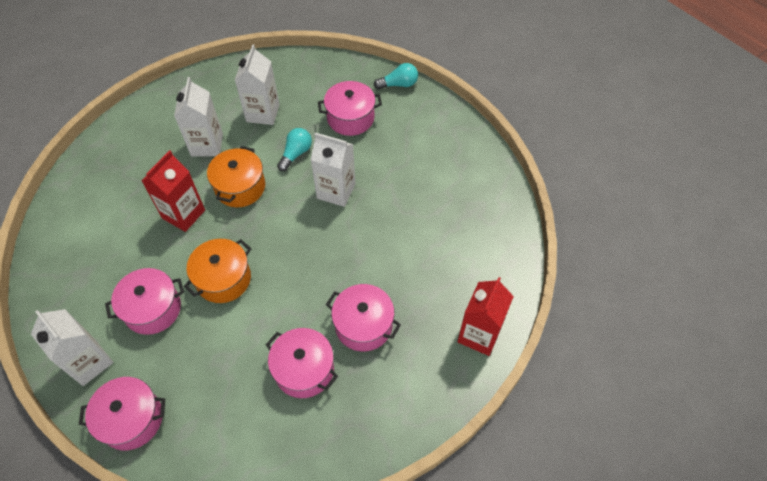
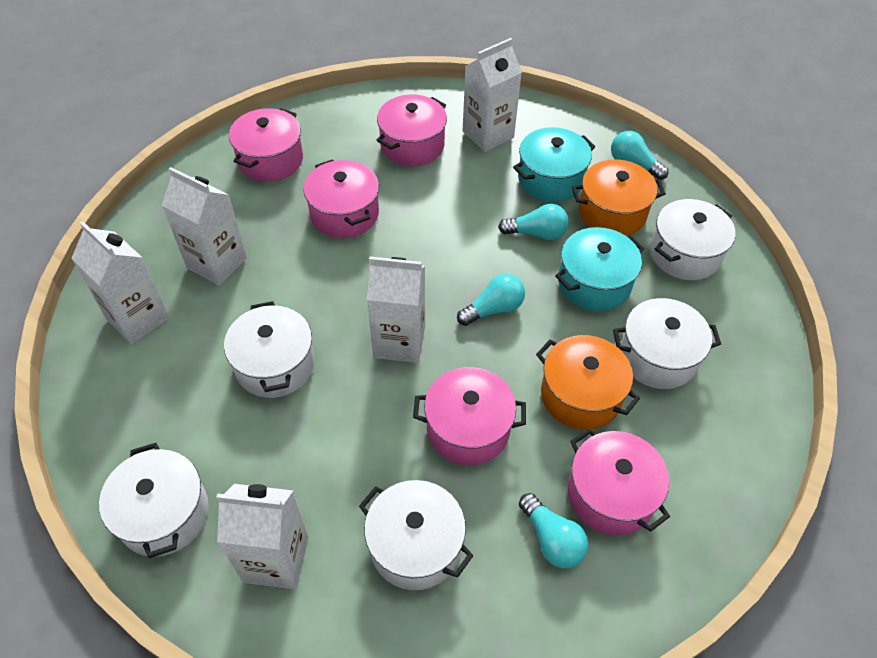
red carton: [142,150,205,232] [457,277,514,356] = 2 -> none = 0
turquoise light bulb: [277,128,312,171] [374,63,418,89] = 2 -> [457,274,525,326] [498,204,569,240] [519,493,589,569] [611,131,668,180] = 4
turquoise pot: none = 0 -> [513,127,596,202] [555,227,644,312] = 2
white carton: [31,309,113,386] [174,77,223,157] [235,44,280,125] [311,133,355,207] = 4 -> [71,221,169,344] [162,167,247,285] [216,484,308,589] [367,256,425,363] [463,38,522,152] = 5
white pot: none = 0 -> [99,443,209,558] [224,301,314,398] [359,480,474,590] [613,298,721,389] [650,199,735,280] = 5

